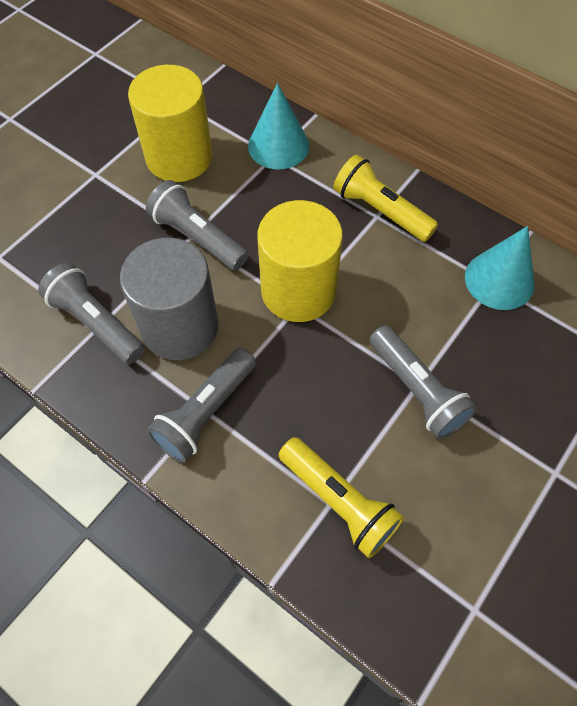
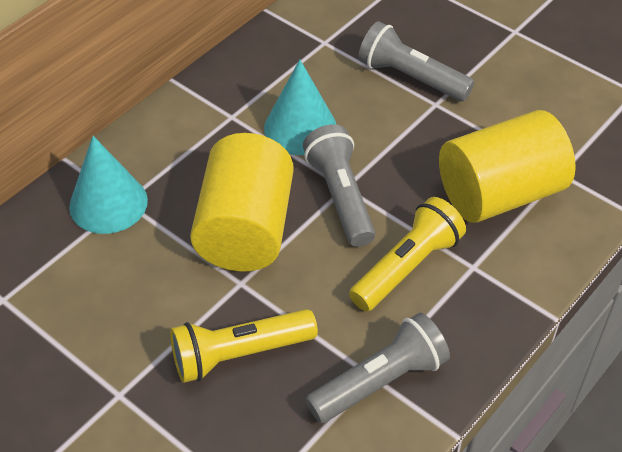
grey cylinder: [120,238,219,360] = 1 -> none = 0
grey flashlight: [38,262,145,364] [146,180,248,271] [147,348,256,463] [370,325,477,439] = 4 -> [303,124,375,247] [306,312,450,423] [358,21,474,101] = 3

